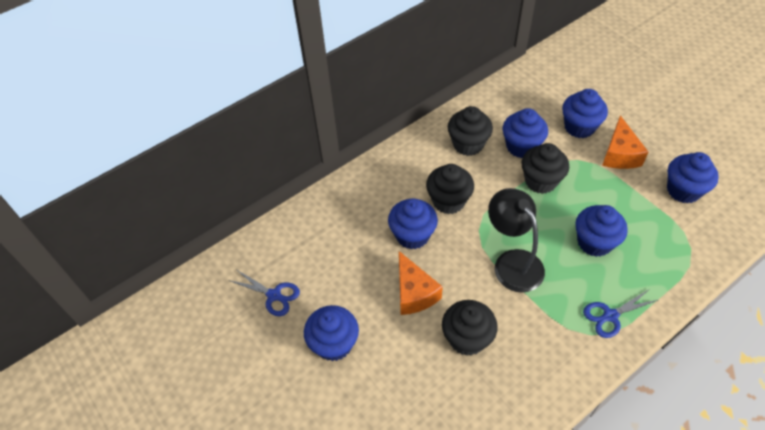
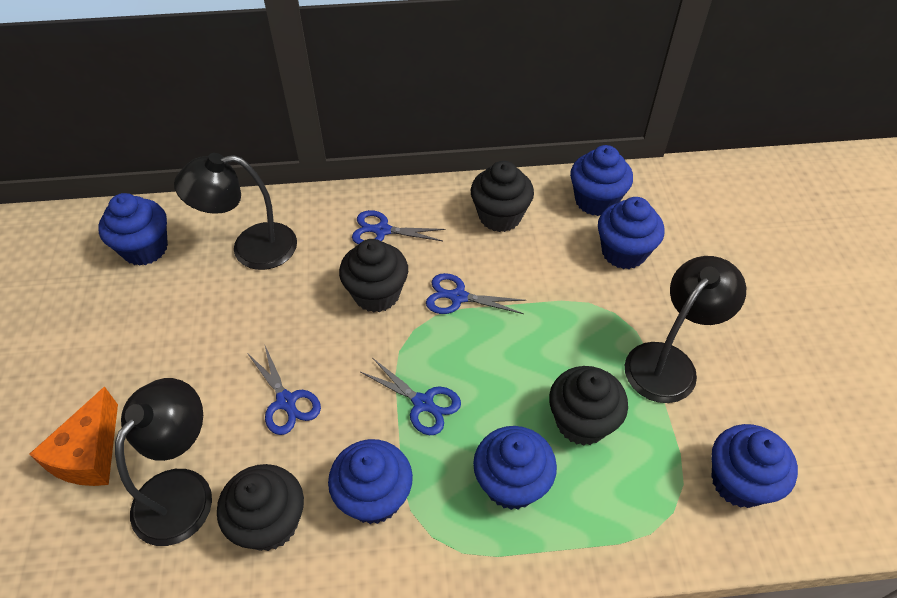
black lamp: [488,188,545,293] = 1 -> [115,378,212,546] [174,153,297,270] [625,256,746,403] = 3
blue scissors: [228,270,300,316] [583,290,658,338] = 2 -> [247,346,321,435] [352,210,445,244] [360,358,461,435] [426,273,526,314] = 4
orange cheese: [399,251,443,315] [602,115,648,169] = 2 -> [29,387,118,486] = 1

